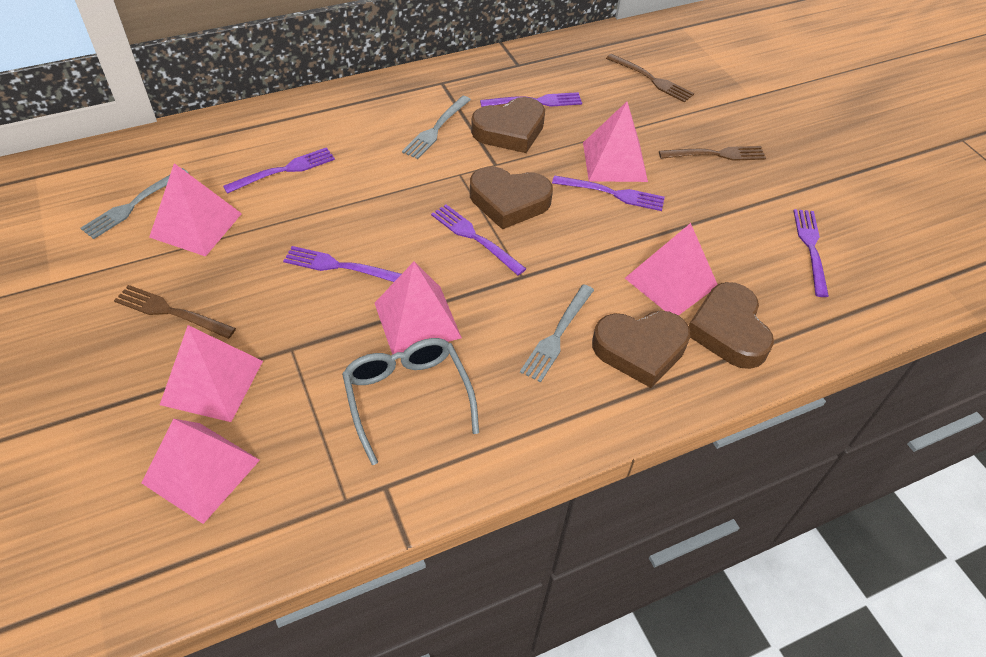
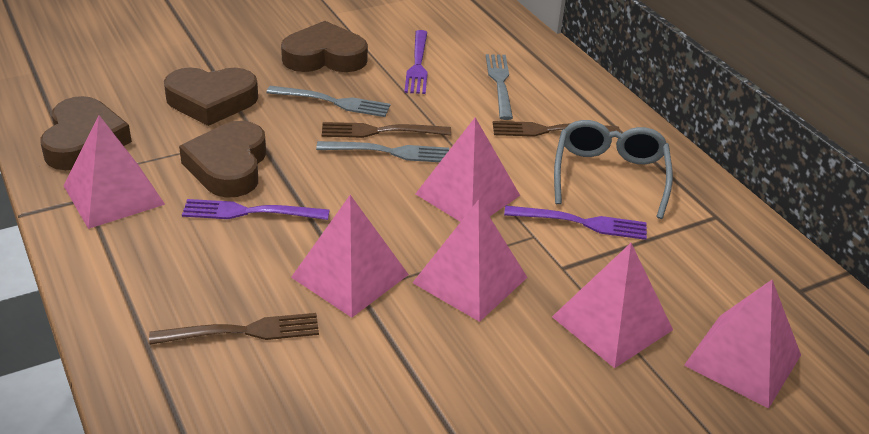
purple fork: [223,147,335,194] [283,246,401,282] [431,204,526,275] [480,92,582,107] [552,175,665,211] [793,209,829,297] = 6 -> [182,199,329,220] [404,30,428,94] [504,206,647,240] = 3

